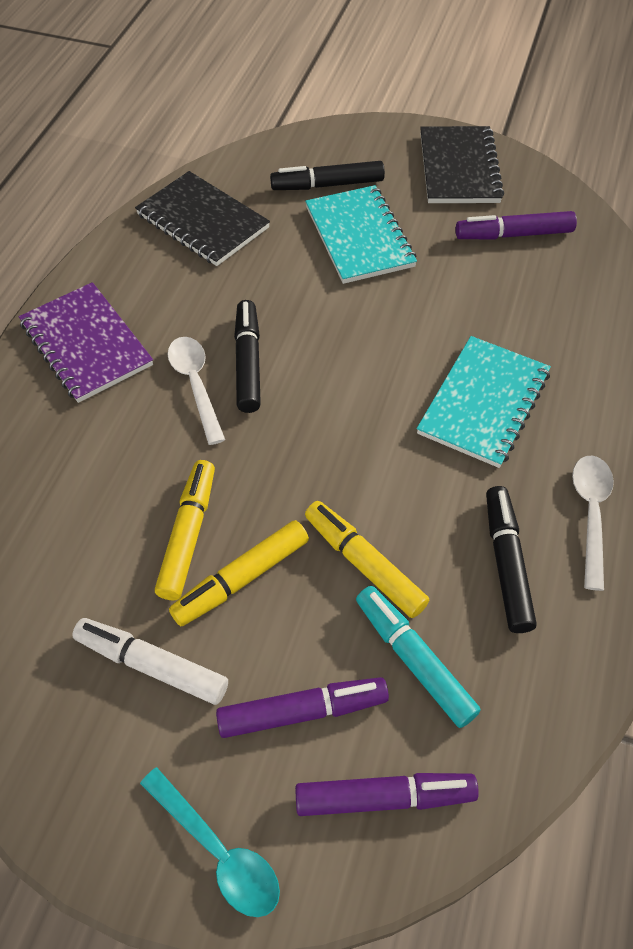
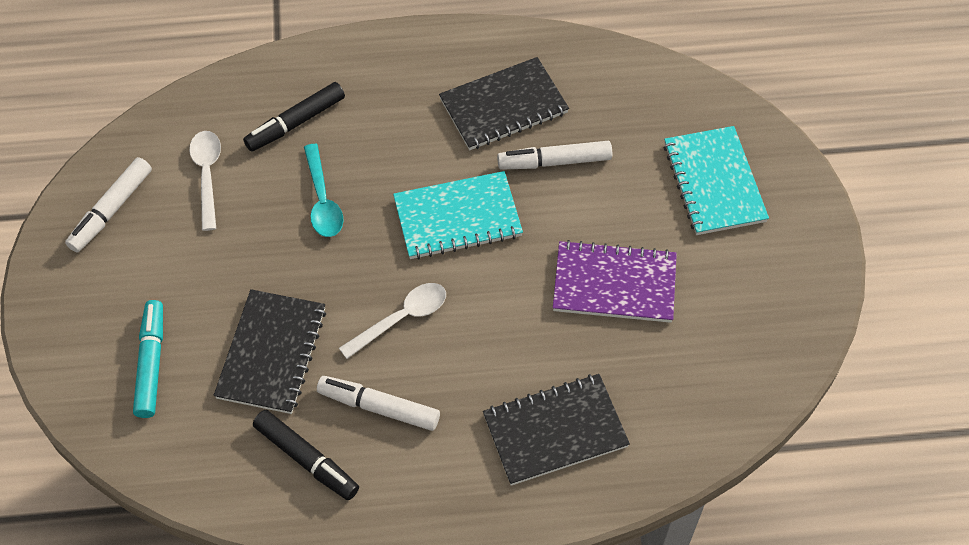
black marker: [234,300,261,413] [270,161,385,190] [486,486,537,633] = 3 -> [243,82,345,152] [253,410,359,500] = 2
black notebook: [135,171,270,266] [420,126,504,203] = 2 -> [214,289,326,414] [439,57,569,150] [483,374,630,486] = 3
purple marker: [216,677,389,738] [295,773,479,816] [455,211,577,239] = 3 -> none = 0
white marker: [72,618,228,705] = 1 -> [65,157,152,253] [317,376,440,431] [497,141,612,170] = 3
yellow marker: [155,460,215,601] [169,520,309,626] [305,501,429,618] = 3 -> none = 0

